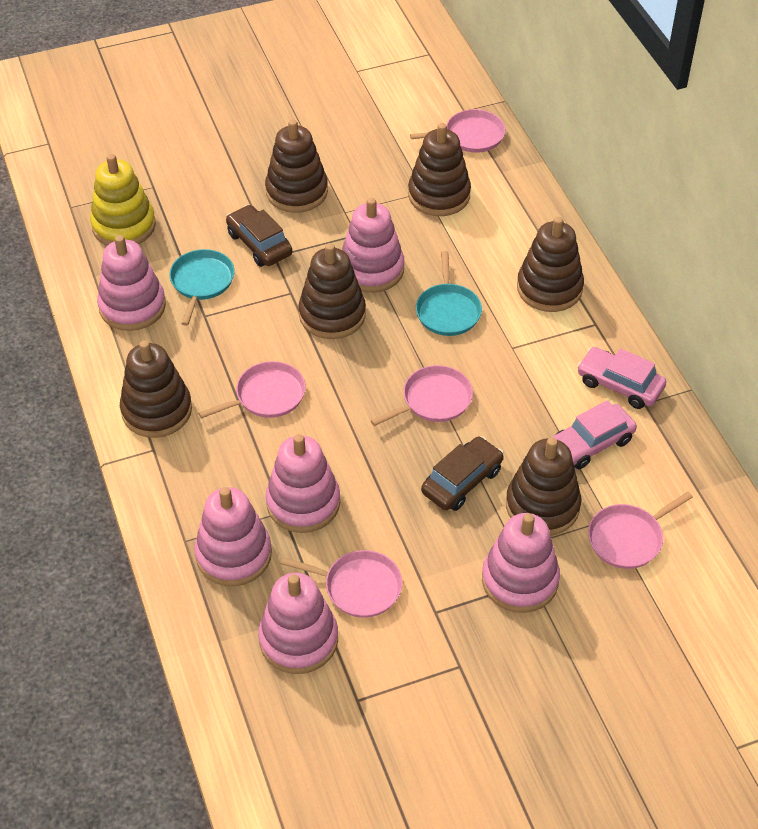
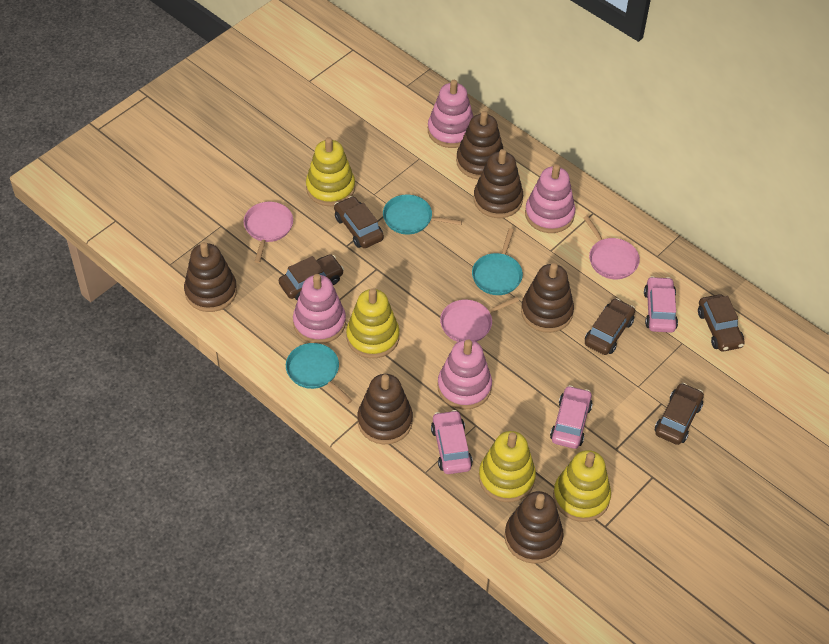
brown car: [226,205,292,267] [421,436,504,511] = 2 -> [279,254,344,300] [334,196,384,248] [585,298,635,355] [655,383,704,445] [698,294,745,352] = 5
pink car: [553,400,637,469] [577,347,666,409] = 2 -> [431,410,473,474] [550,385,593,449] [644,276,678,333] = 3
pink pan: [198,361,306,419] [281,550,402,618] [371,365,473,426] [410,109,505,153] [588,492,693,569] = 5 -> [244,202,293,263] [440,297,519,342] [583,216,640,279] = 3
pink stacking toy: [97,235,166,331] [194,487,272,586] [258,573,338,674] [266,434,340,533] [342,198,405,293] [482,513,560,613] = 6 -> [293,274,346,344] [428,80,473,148] [437,339,492,409] [525,164,575,233] = 4
turquoise pan: [169,249,235,326] [416,251,482,336] = 2 -> [286,343,352,404] [383,195,462,234] [472,228,523,295] = 3
yellow stacking toy: [90,154,156,246] = 1 -> [306,137,355,206] [346,288,399,358] [479,431,536,502] [553,450,611,522] = 4

